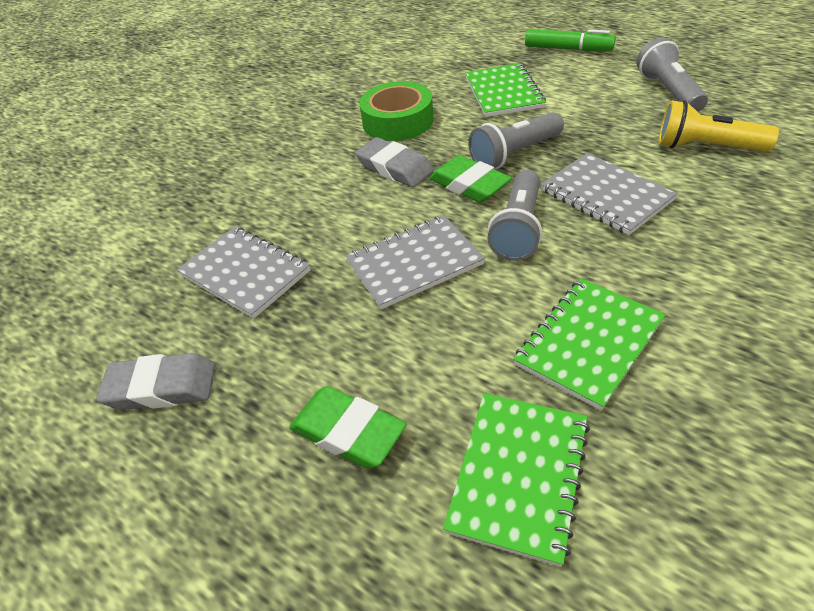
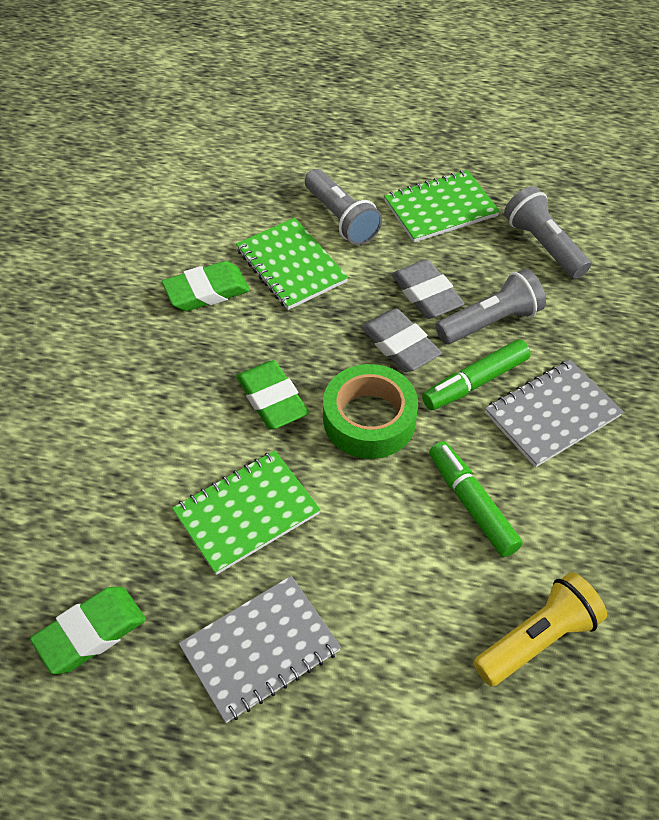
green eraser: [289,386,407,469] [429,155,512,203] = 2 -> [30,587,146,674] [162,261,250,311] [236,360,309,429] = 3
green marker: [525,29,616,51] = 1 -> [422,339,531,410] [429,441,523,557] = 2
grey notebook: [177,226,311,319] [346,215,485,309] [541,153,677,235] = 3 -> [178,576,341,723] [485,360,624,467] = 2

